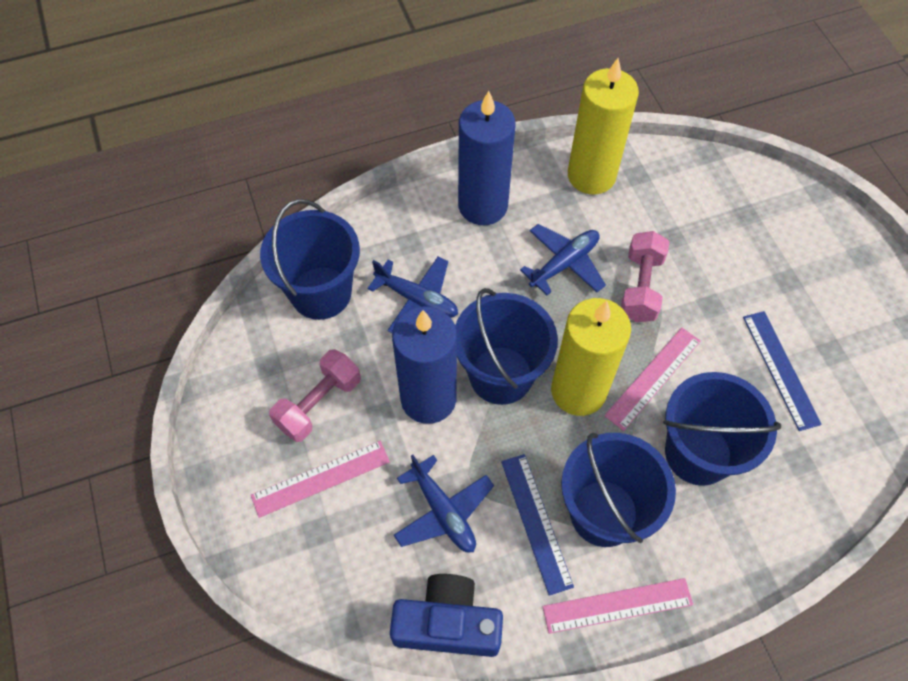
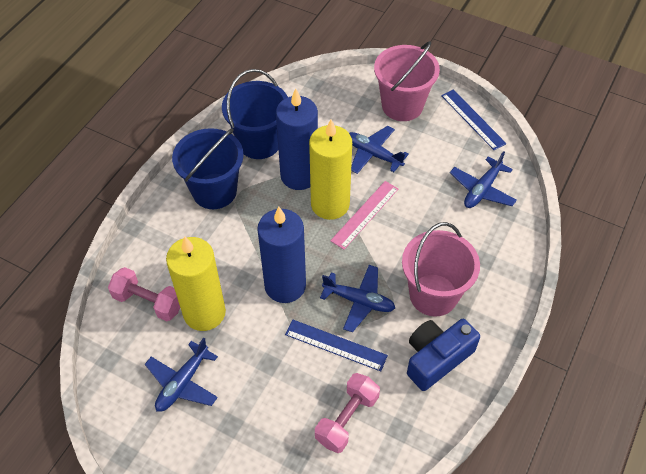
blue bucket: [260,199,360,320] [455,288,558,405] [561,433,676,547] [663,372,781,486] = 4 -> [172,128,244,209] [222,69,288,159] = 2
blue plane: [367,256,458,333] [394,455,494,553] [520,224,606,295] = 3 -> [145,338,218,412] [320,265,395,332] [349,126,409,174] [450,151,517,208] = 4
pink bucket: none = 0 -> [374,41,440,121] [402,222,480,317] = 2
pink ruler: [251,441,390,518] [542,578,693,634] [604,327,701,431] = 3 -> [330,181,398,250] = 1

